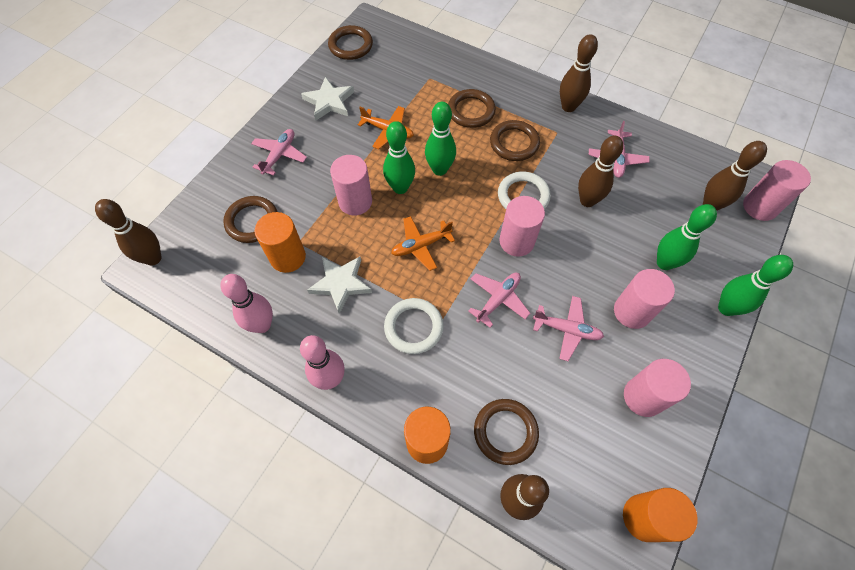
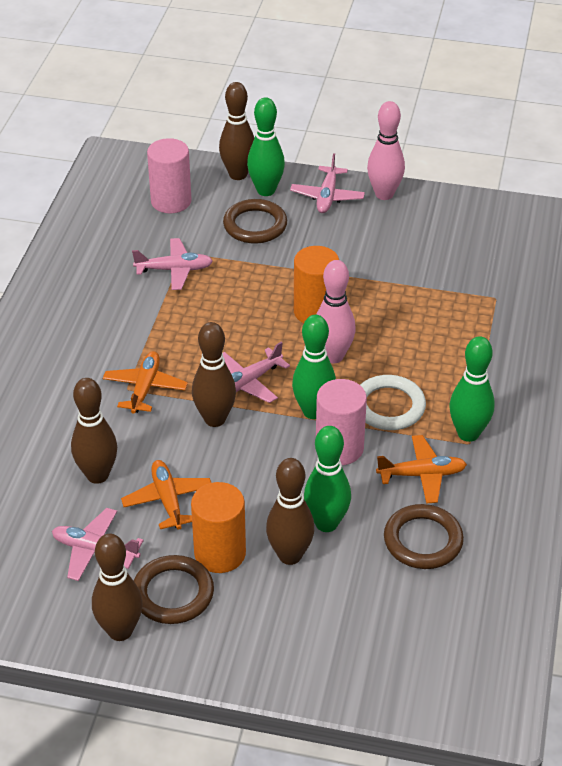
brown ring: [223,196,277,243] [328,25,373,60] [448,89,496,128] [474,399,539,465] [490,120,540,161] = 5 -> [134,555,214,624] [223,199,287,244] [384,504,464,569] = 3
orange cylinder: [254,212,306,273] [404,407,451,464] [623,488,697,542] = 3 -> [191,482,246,573] [294,246,339,323] = 2
orange plane: [358,106,414,149] [391,216,455,271] = 2 -> [103,351,188,414] [121,460,211,530] [376,435,467,503] = 3
pink cylinder: [330,155,372,216] [499,196,545,257] [614,269,675,329] [624,359,691,417] [743,160,811,221] = 5 -> [147,138,192,213] [316,379,367,465] = 2
white ring: [384,298,444,354] [498,171,551,209] = 2 -> [360,375,426,430] = 1
white star: [301,77,354,121] [307,257,372,314] = 2 -> none = 0

